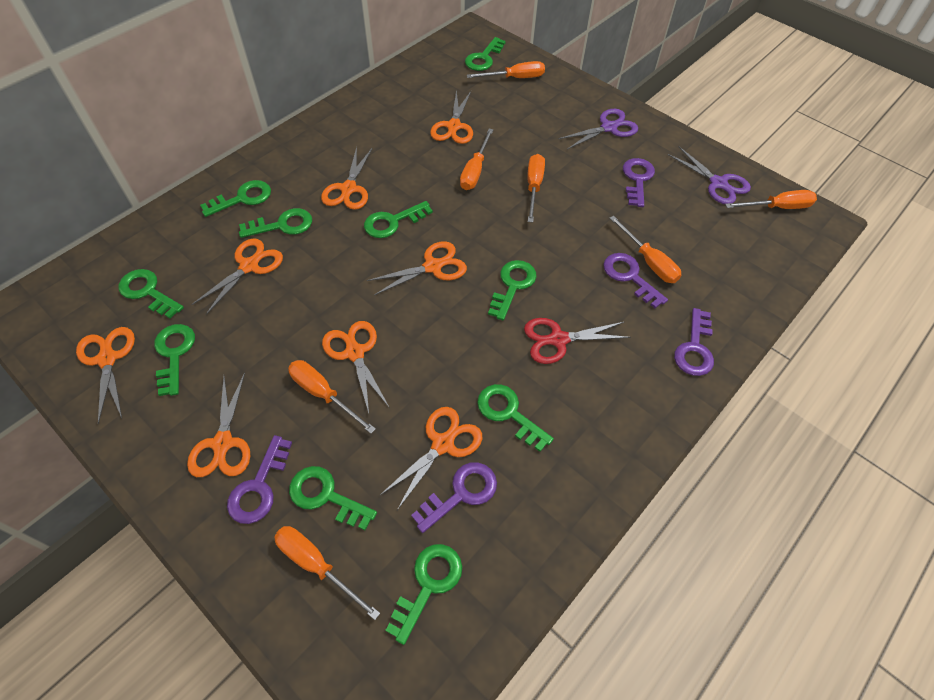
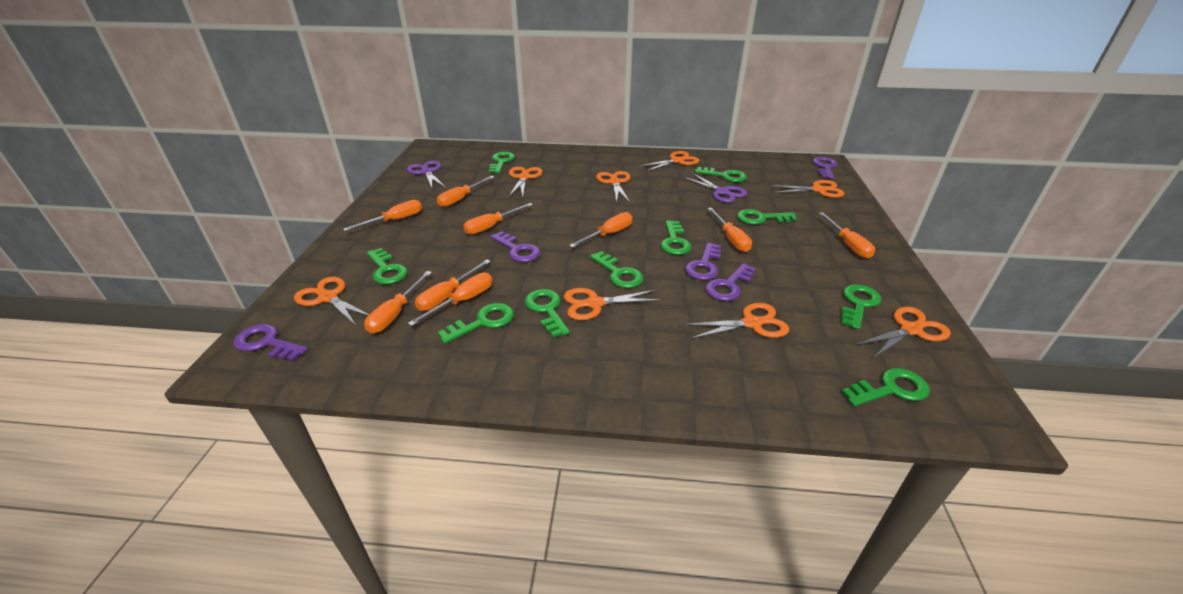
orange screwdriver: [274,526,380,620] [288,360,376,434] [460,129,494,190] [467,61,545,78] [527,154,545,222] [610,216,681,283] [725,190,817,209] = 7 -> [343,200,422,231] [365,271,432,334] [408,272,493,326] [415,260,491,311] [437,176,494,207] [463,203,533,235] [569,212,632,248] [708,208,752,252] [819,212,875,258] = 9
red scissors: [524,318,631,364] = 1 -> none = 0

